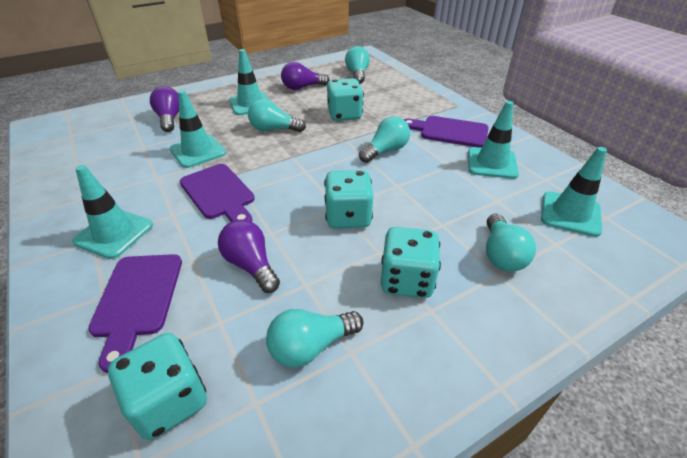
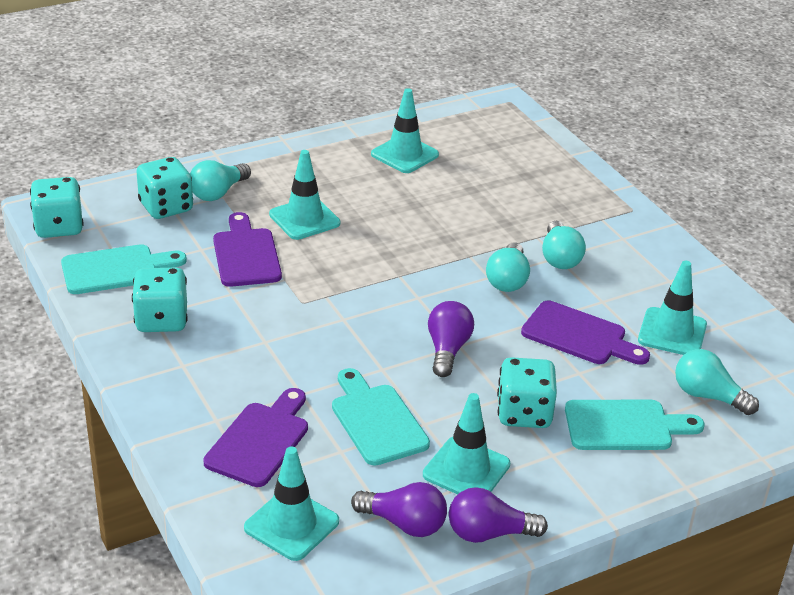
turquoise cutting board: none = 0 -> [61,244,187,294] [332,368,430,466] [565,400,704,450] = 3
turquoise light bulb: [248,99,306,132] [266,309,363,368] [345,46,370,84] [359,116,410,163] [486,213,536,271] = 5 -> [190,160,251,201] [486,242,530,292] [542,221,586,269] [675,349,759,415] = 4

